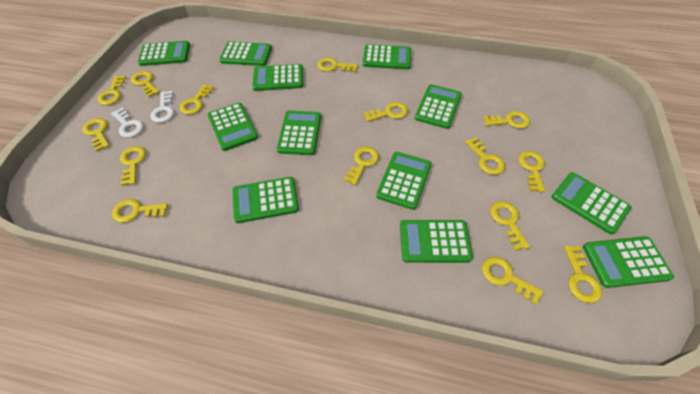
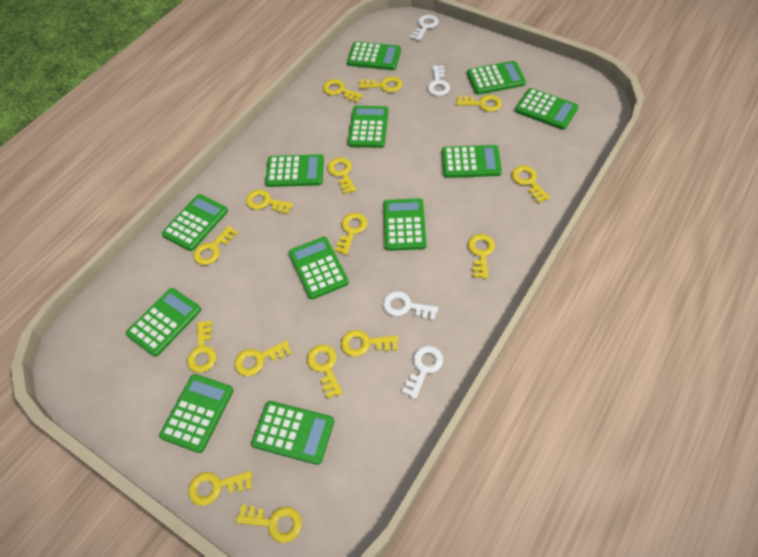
white key: [111,108,144,138] [151,91,174,123] = 2 -> [383,291,438,321] [402,346,443,399] [410,15,439,41] [427,65,450,96] = 4

